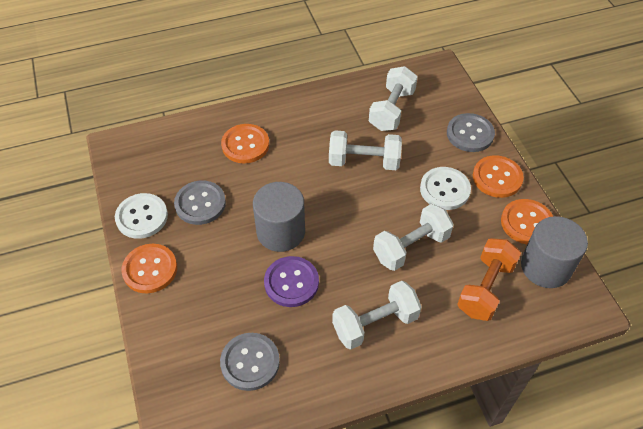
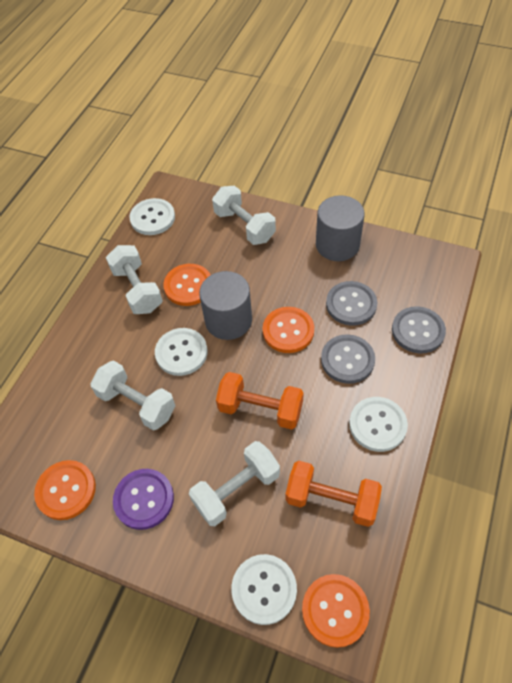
orange dumbbell: [457,238,521,321] = 1 -> [216,372,304,430] [286,461,382,527] = 2
white button: [115,193,168,239] [420,167,471,210] = 2 -> [129,198,175,235] [155,328,207,376] [231,554,297,625] [349,397,408,452] = 4

